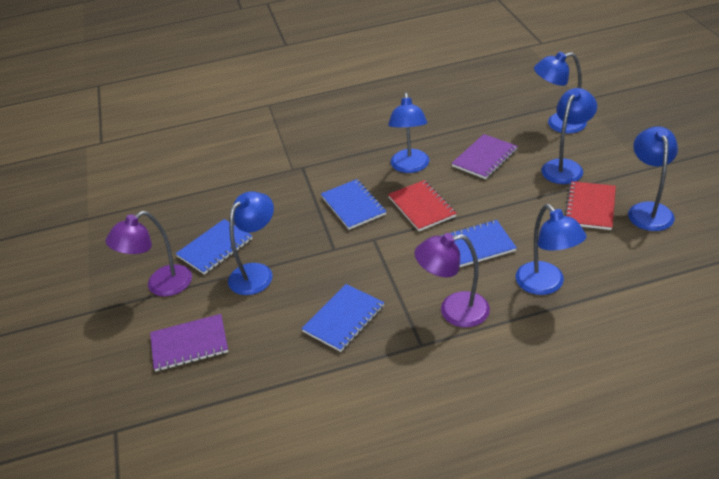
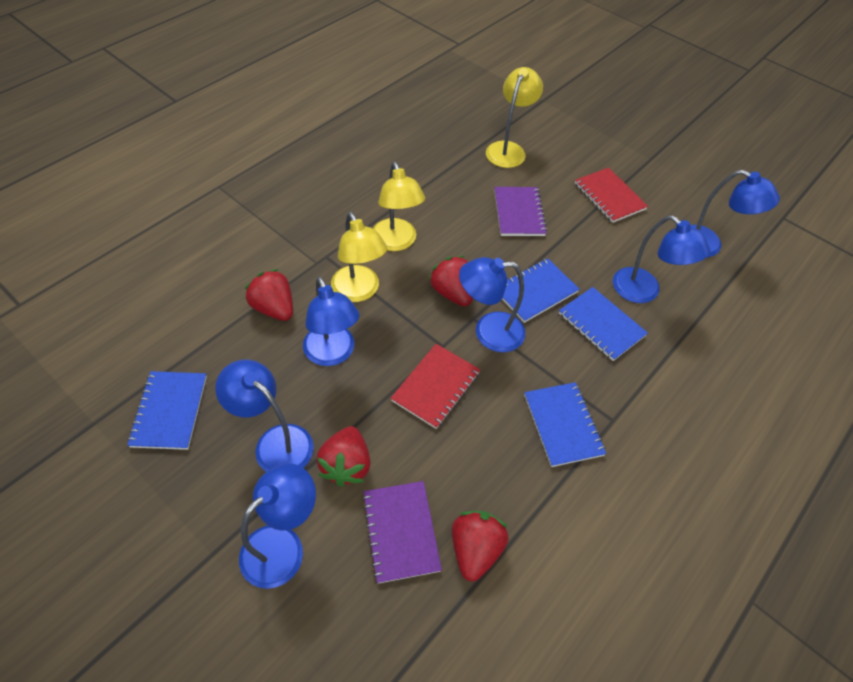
purple lamp: [105,211,192,297] [414,233,490,327] = 2 -> none = 0
red strawberry: none = 0 -> [245,269,293,321] [316,426,371,487] [428,256,473,307] [452,511,509,581] = 4
yellow lamp: none = 0 -> [331,212,387,302] [373,162,425,251] [486,67,543,168] = 3

